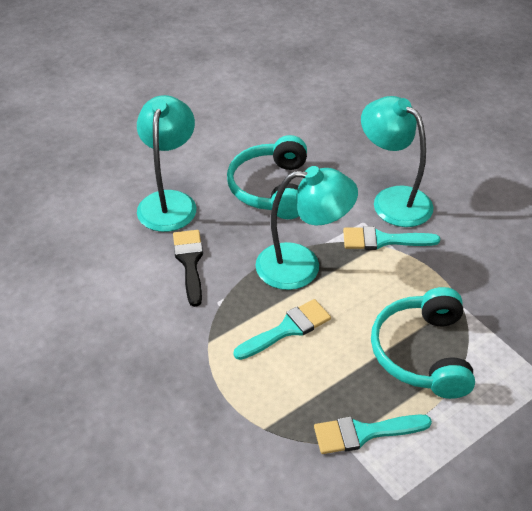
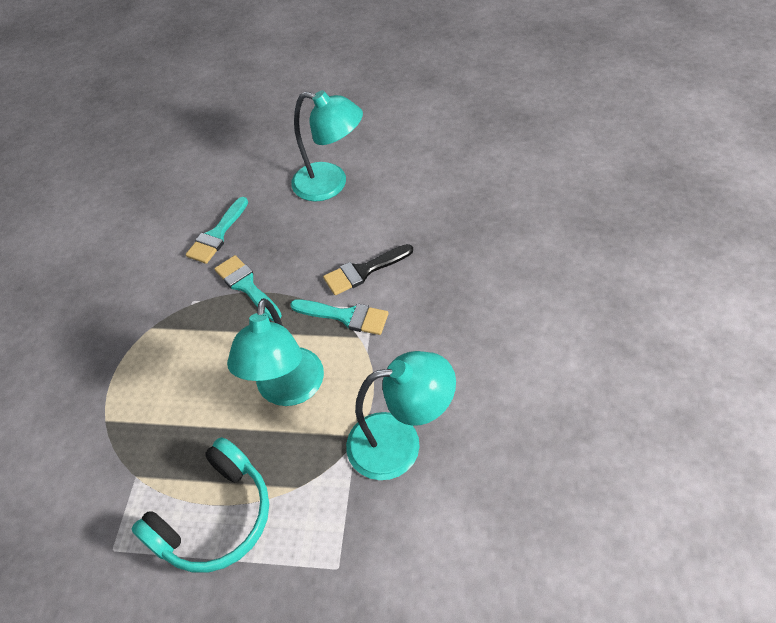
turquoise headphones: [227,135,307,219] [371,287,475,399] = 2 -> [132,437,269,573] = 1

